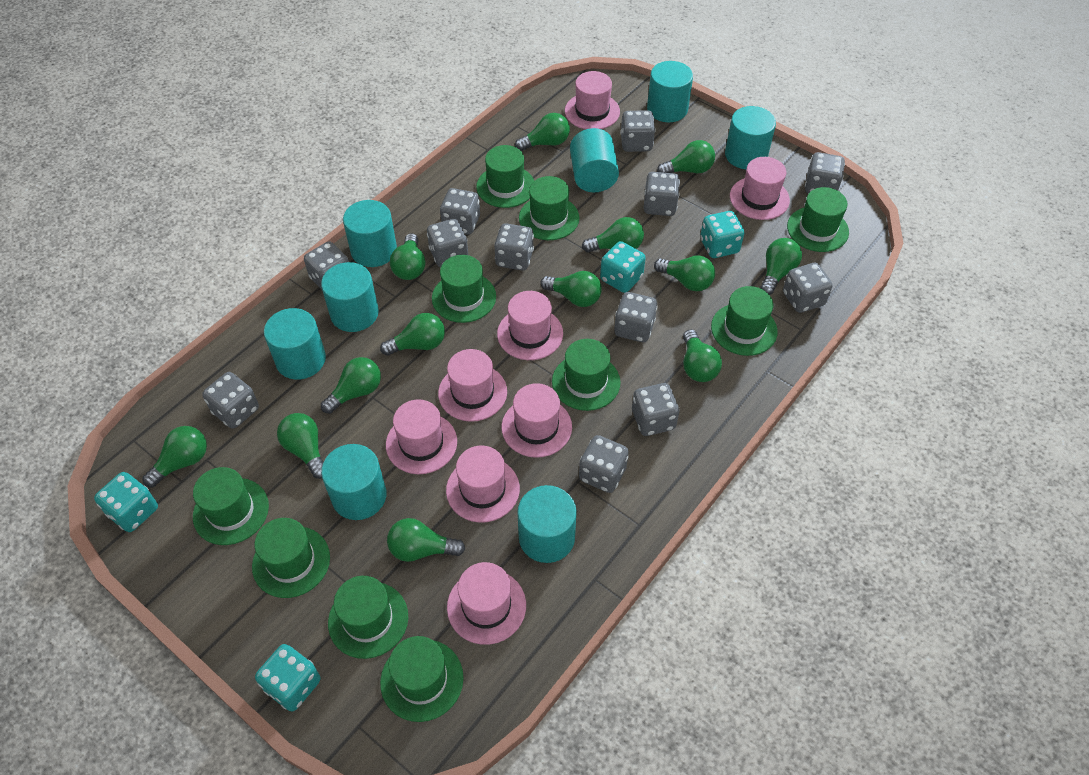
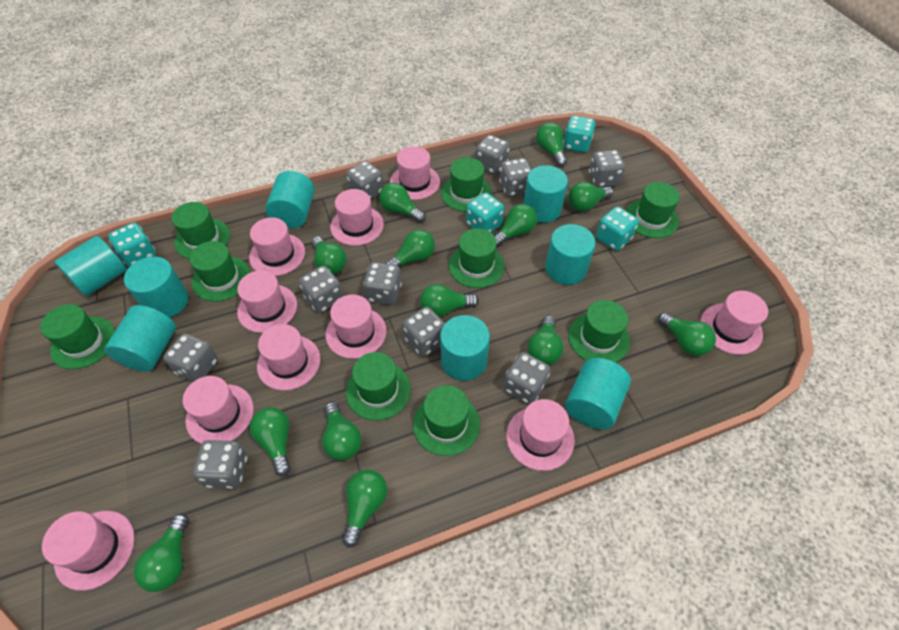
green hat: [193,467,269,545] [252,518,330,598] [328,576,408,659] [380,636,464,722] [432,255,496,323] [476,145,534,208] [519,176,579,240] [552,339,620,411] [711,286,778,356] [787,187,849,252] = 10 -> [40,304,115,369] [171,202,230,259] [190,241,250,302] [346,352,411,420] [413,385,480,456] [441,157,492,212] [449,228,505,288] [568,300,630,362] [626,182,680,238] = 9
grey dice: [202,372,259,429] [304,241,349,290] [427,219,468,267] [440,188,480,235] [494,223,534,270] [579,435,629,493] [614,292,658,342] [620,110,655,152] [632,383,679,436] [644,172,680,216] [783,263,833,313] [805,152,845,193] = 12 -> [163,333,218,382] [193,440,247,489] [299,266,343,313] [346,161,384,200] [363,262,402,305] [403,307,445,357] [475,135,510,175] [499,158,532,197] [504,352,550,404] [589,150,625,188] = 10
pink hat: [386,399,457,474] [438,349,507,422] [446,446,520,523] [447,562,526,645] [497,291,563,360] [502,383,572,458] [565,71,620,129] [730,157,790,220] = 8 -> [42,511,135,591] [183,376,254,444] [237,270,297,333] [249,217,305,276] [257,324,321,390] [326,295,387,359] [330,189,384,246] [390,146,440,200] [506,399,575,471] [700,291,768,355] = 10

